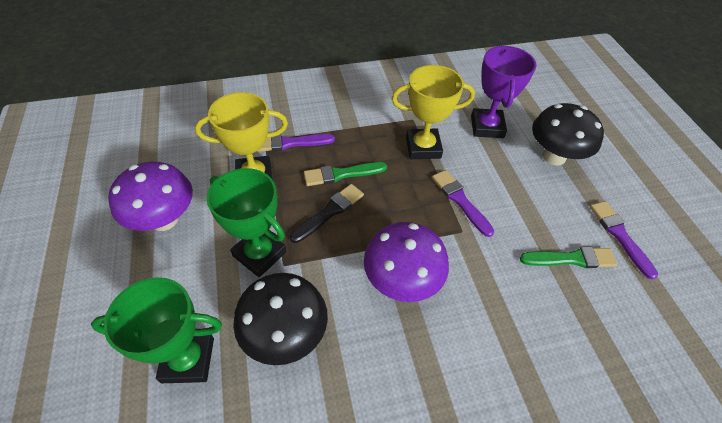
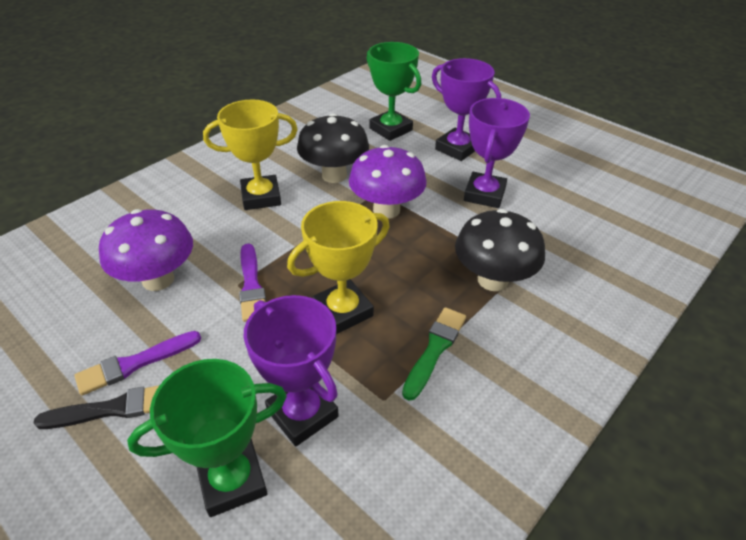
green brush: [304,162,387,186] [520,247,617,268] = 2 -> [402,307,466,400] = 1
purple brush: [256,134,335,152] [432,170,494,237] [590,201,658,279] = 3 -> [74,331,201,396] [239,244,266,322] = 2
purple trophy: [471,46,536,138] = 1 -> [243,295,339,446] [432,58,501,161] [464,98,530,208] = 3

